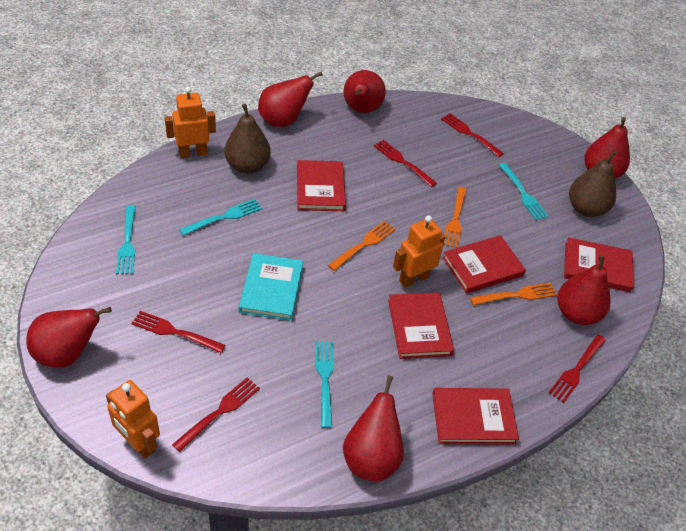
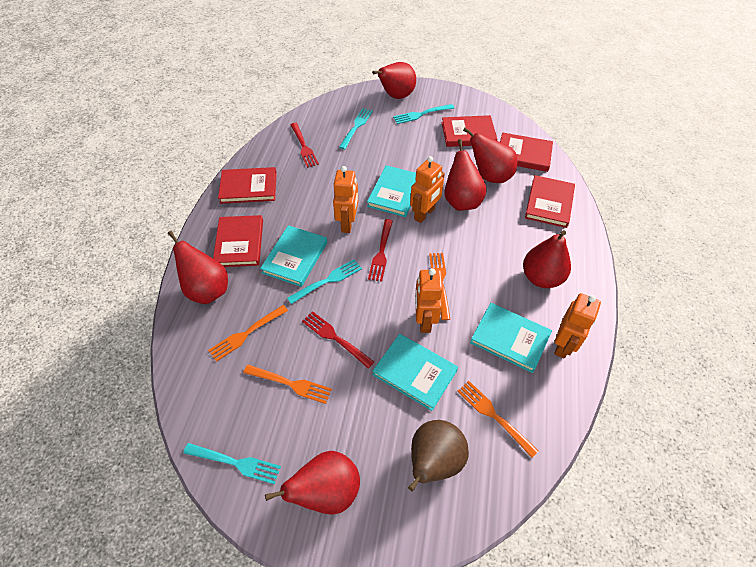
brown pear: [224,104,271,174] [569,150,617,217] = 2 -> [408,420,469,492] = 1
orange fork: [328,221,396,271] [443,187,467,248] [470,283,557,305] = 3 -> [208,305,288,362] [243,365,332,404] [429,253,450,320] [457,381,539,458] = 4
orange robot: [106,380,160,459] [165,87,216,158] [393,215,445,288] = 3 -> [333,166,358,233] [410,156,445,223] [415,268,443,333] [554,293,601,358] = 4
red fork: [131,311,225,353] [172,377,260,452] [374,140,437,187] [441,113,504,157] [549,334,606,403] = 5 -> [290,123,319,168] [302,311,374,368] [368,219,393,282] = 3
turquoise book: [239,253,303,321] = 1 -> [260,225,327,287] [367,165,416,217] [372,334,458,411] [470,303,552,373] = 4

